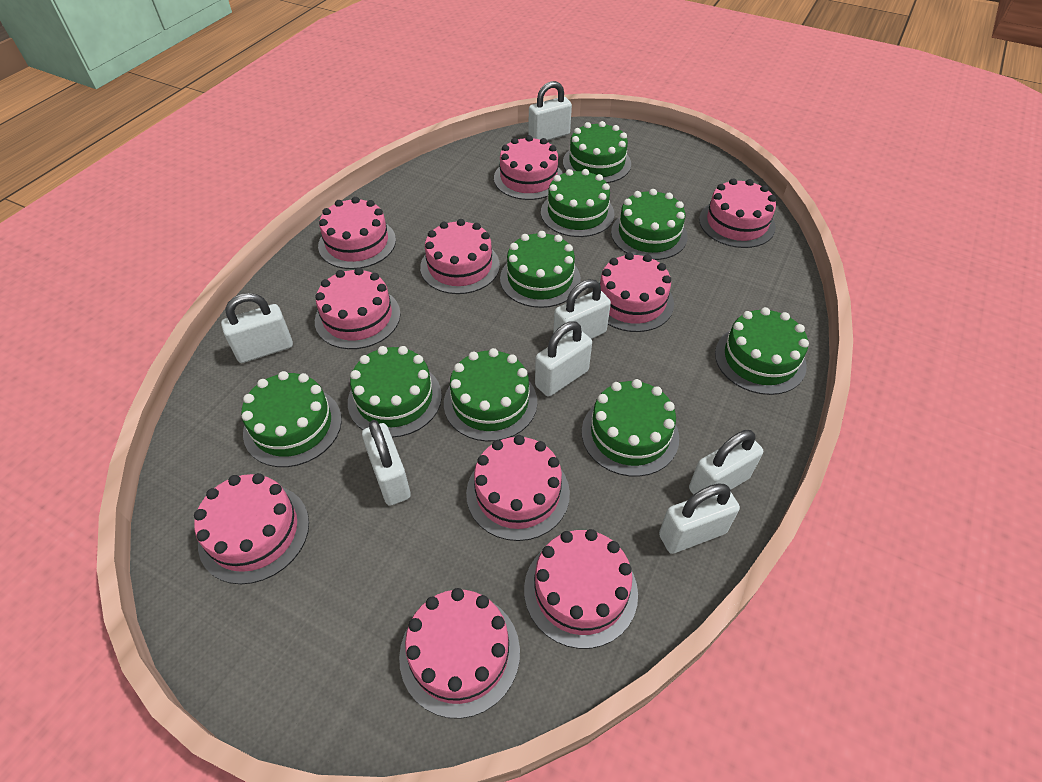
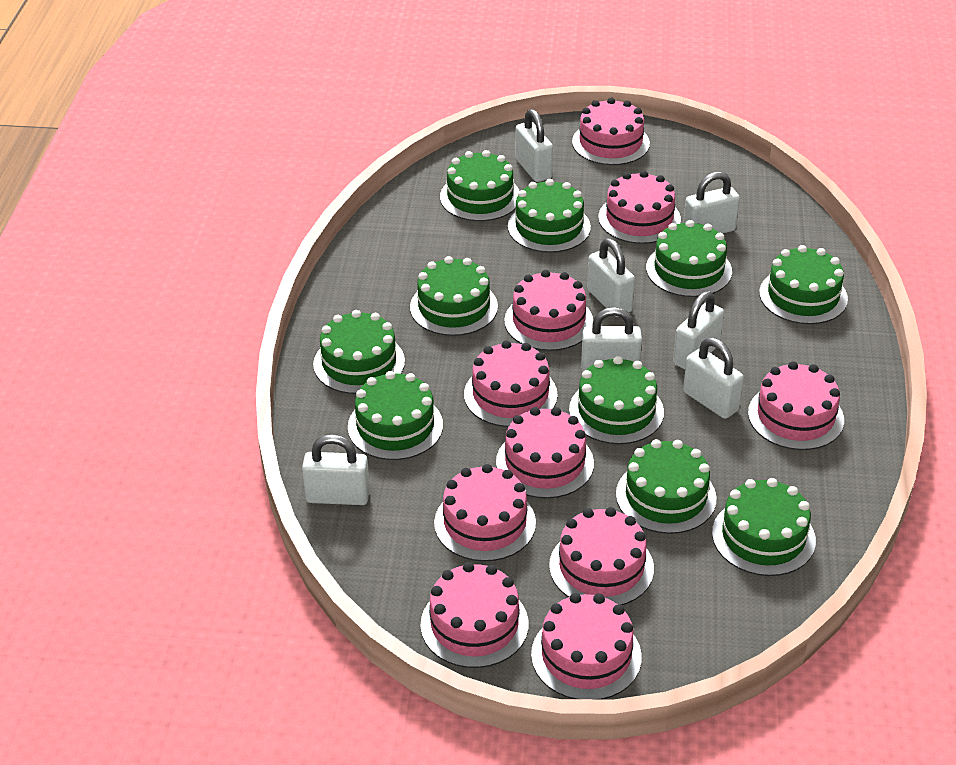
green cake: [241,371,342,467] [348,346,442,438] [444,348,537,442] [500,231,581,308] [541,169,615,237] [563,121,631,183] [582,379,679,477] [611,189,688,260] [715,307,809,395] = 9 -> [313,310,405,394] [348,371,443,460] [410,256,498,336] [440,150,519,221] [508,179,591,253] [569,356,664,444] [616,439,716,534] [646,220,732,297] [712,478,816,576] [759,245,848,324] = 10

